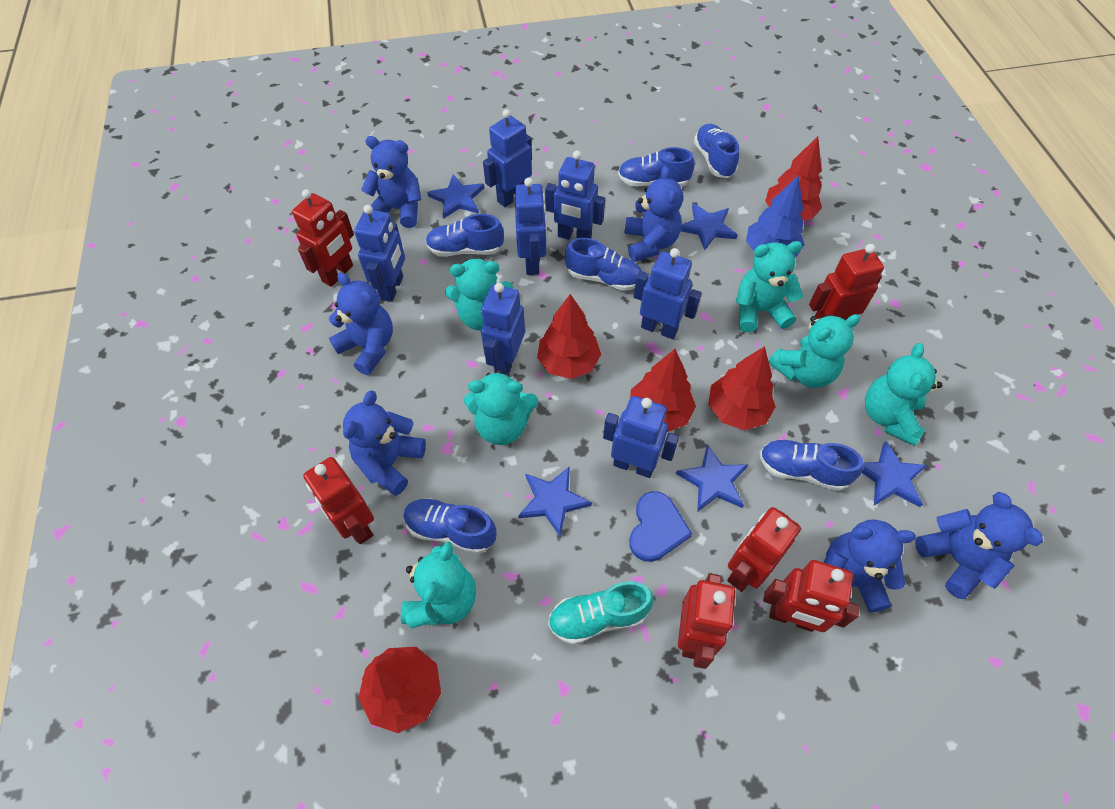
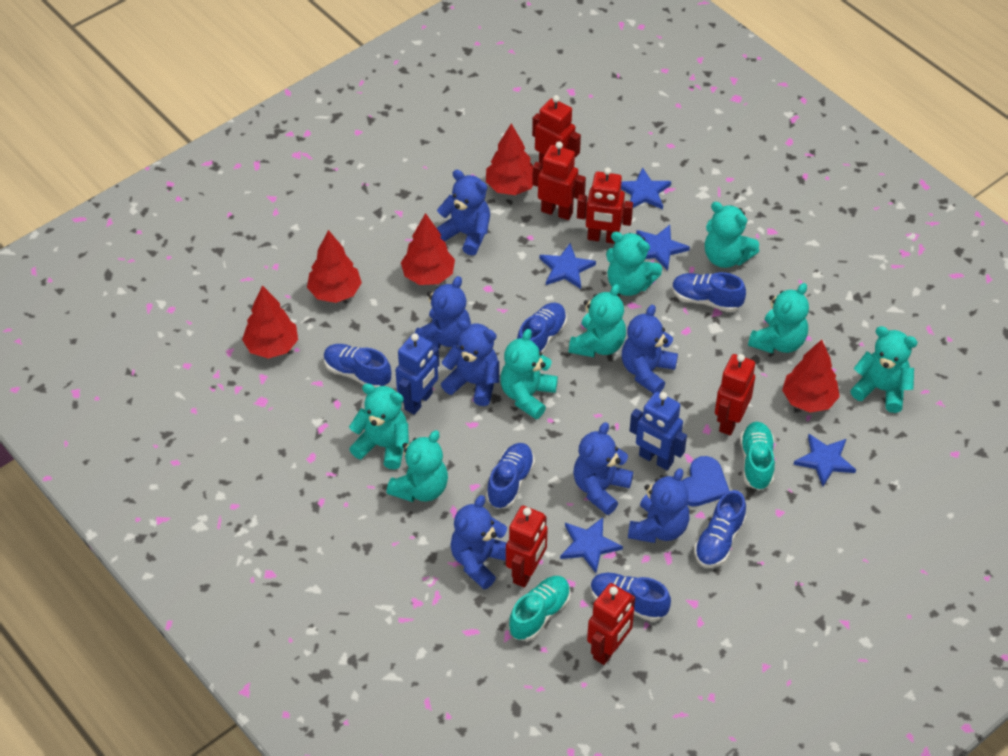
blue robot: [354,205,405,302] [481,283,525,374] [483,109,532,207] [515,178,547,275] [545,150,605,240] [603,396,679,478] [634,248,702,339] = 7 -> [395,333,439,415] [630,392,687,470] = 2
blue teddy bear: [329,273,393,375] [343,390,426,496] [361,136,421,228] [624,166,683,262] [823,519,916,612] [915,492,1043,599] = 6 -> [415,276,471,348] [437,170,490,255] [441,320,499,406] [450,495,507,589] [573,422,633,515] [622,305,678,394] [628,468,690,543] = 7
blue tree: [746,175,805,258] = 1 -> none = 0
turquoise shoe: [548,581,654,645] = 1 -> [509,576,571,641] [740,422,775,490] = 2
turquoise teddy bear: [401,542,476,628] [445,258,513,330] [464,370,538,445] [735,241,803,333] [769,314,860,388] [865,343,942,446] = 6 -> [349,383,409,469] [386,430,448,502] [500,329,558,419] [569,284,626,357] [606,232,662,296] [705,202,759,268] [748,283,809,354] [850,326,918,413] = 8

